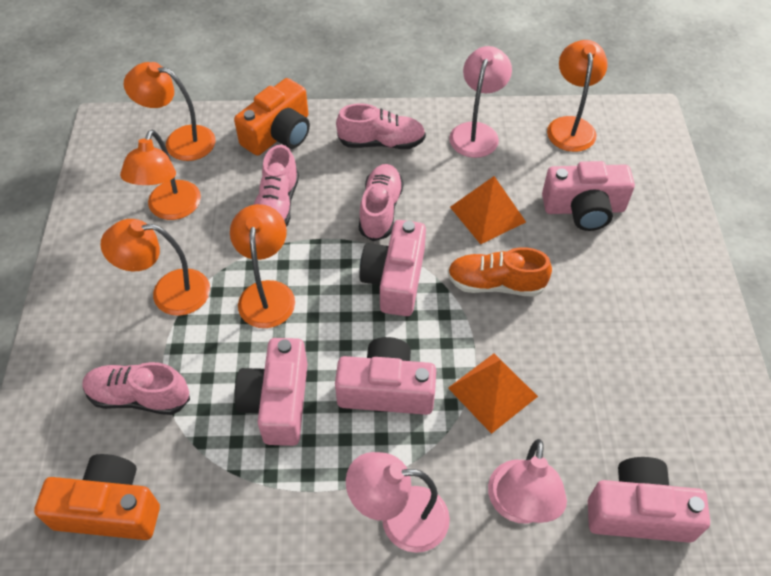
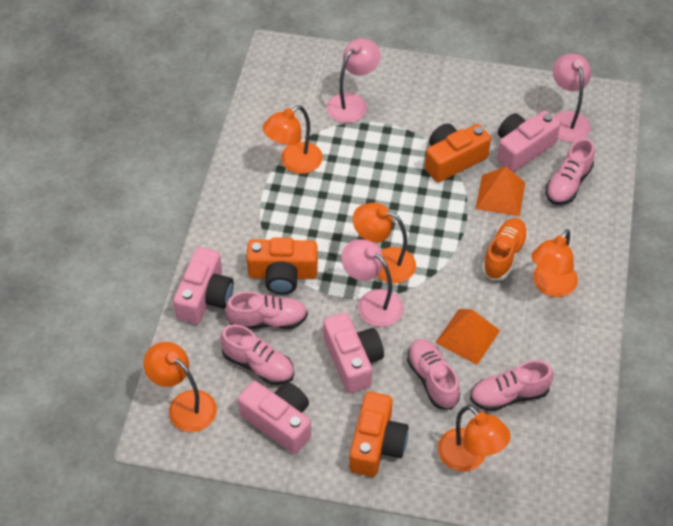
orange camera: [34,454,160,540] [234,78,310,156] = 2 -> [247,238,318,295] [349,392,409,477] [425,124,491,182] = 3
pink camera: [235,338,308,446] [335,337,436,415] [359,220,426,316] [542,161,635,231] [588,457,710,543] = 5 -> [173,247,234,324] [238,381,311,454] [323,313,384,393] [497,111,560,172] = 4
pink shoe: [82,362,190,415] [254,145,299,227] [336,103,426,149] [359,164,404,241] = 4 -> [220,324,294,385] [225,292,308,329] [407,339,460,410] [470,360,554,411] [546,138,595,205] = 5

